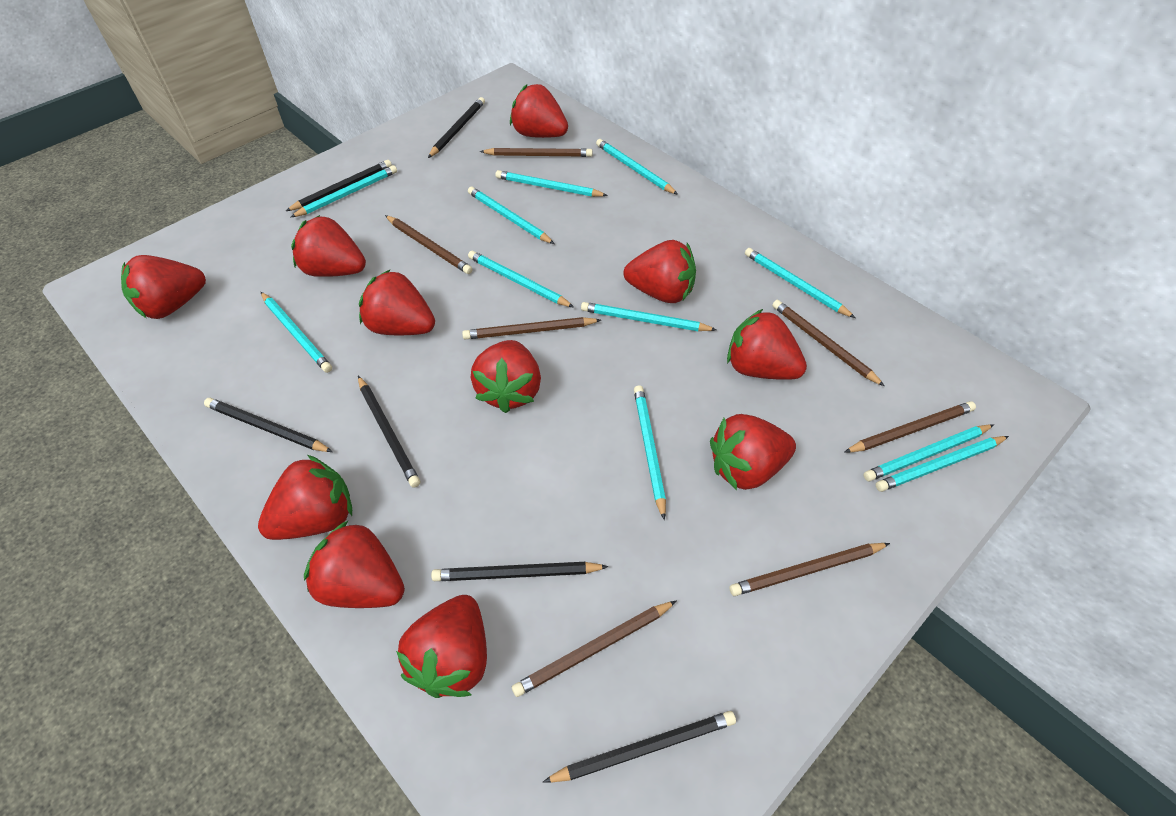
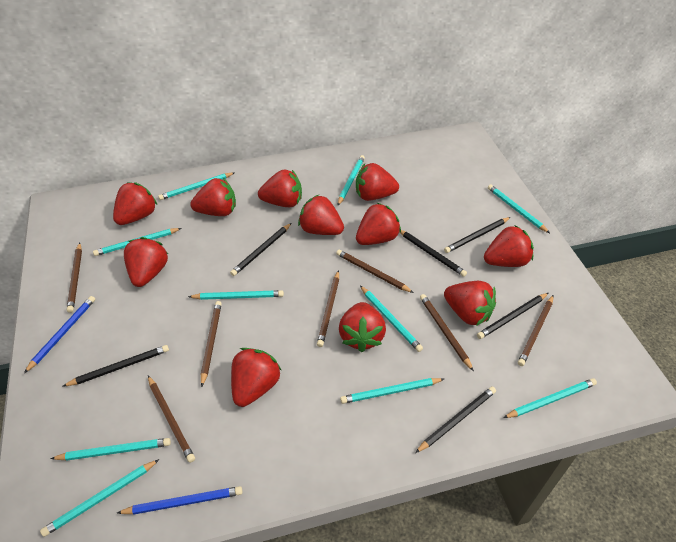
blue pencil: none = 0 -> [24,296,95,373] [117,486,242,514] = 2
turquoise pencil: [261,292,332,373] [291,165,397,217] [468,187,554,244] [468,251,574,308] [495,170,608,197] [581,302,717,331] [596,139,678,195] [634,385,666,520] [745,248,855,318] [864,424,994,482] [876,436,1009,492] = 11 -> [40,459,159,537] [50,438,171,461] [93,228,182,256] [158,173,234,200] [188,290,284,300] [338,155,365,205] [340,378,444,404] [360,286,423,352] [488,185,550,233] [503,378,597,418] = 10

